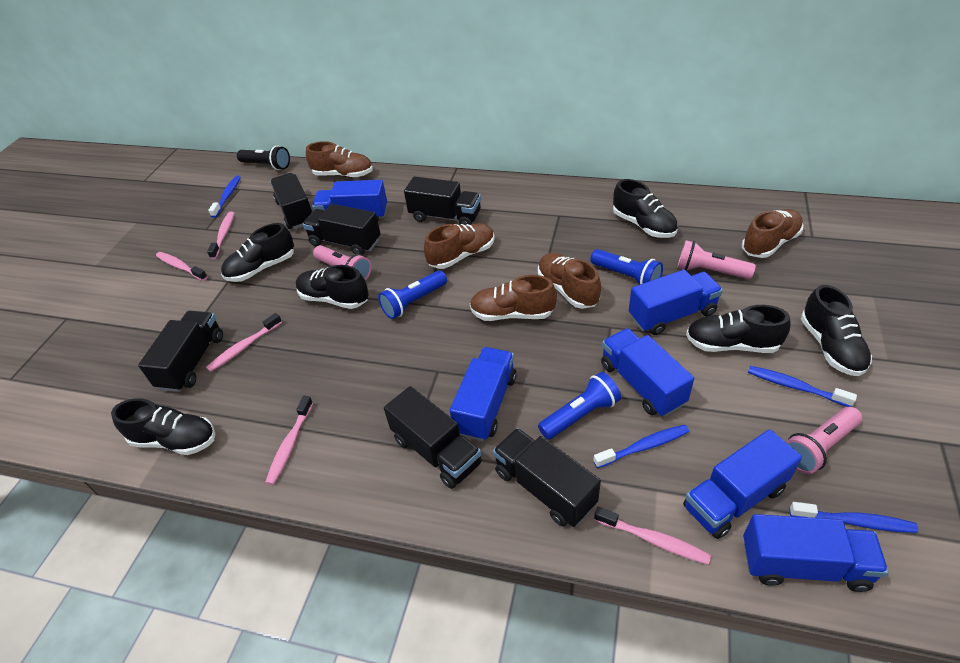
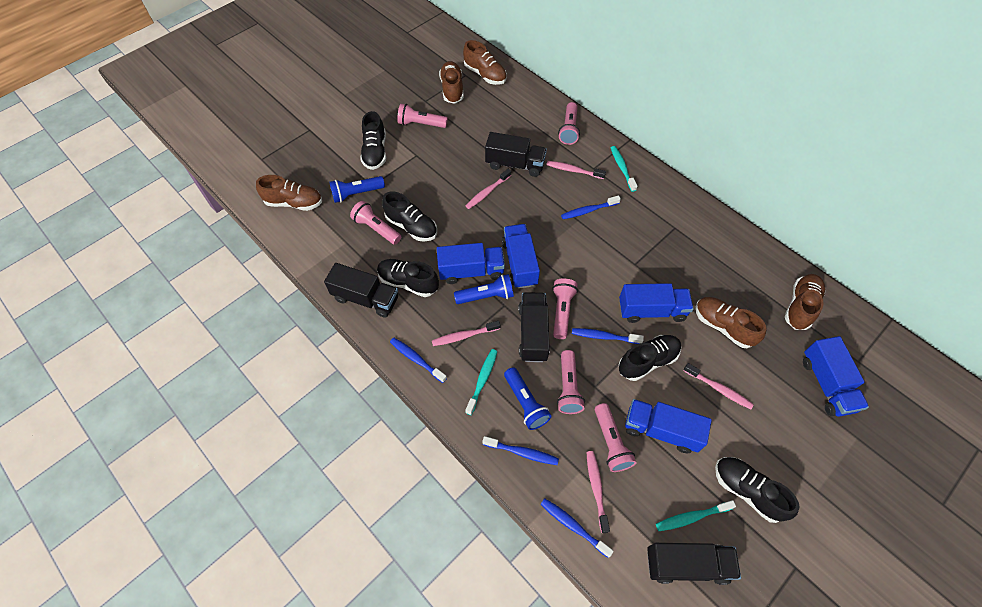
black flashlight: [237,146,290,170] = 1 -> none = 0
black shoe: [111,398,215,455] [221,223,294,282] [296,265,369,309] [613,179,678,238] [686,305,791,353] [801,285,872,376] = 6 -> [360,111,386,170] [377,259,439,297] [382,191,437,241] [618,335,681,381] [715,457,800,523] = 5
black truck: [138,311,223,392] [270,173,313,229] [303,204,381,255] [384,386,482,489] [404,176,481,225] [493,428,601,527] = 6 -> [324,263,398,318] [485,132,547,177] [518,293,550,362] [647,543,741,585] = 4
blue toothbrush: [208,176,241,218] [593,425,689,468] [748,366,857,407] [790,502,918,533] = 4 -> [390,338,447,383] [482,436,559,465] [541,498,614,558] [561,195,621,219] [572,328,644,344] = 5
blue truck: [312,180,387,221] [450,347,516,441] [601,328,694,417] [629,269,723,335] [683,429,802,539] [743,514,889,592] = 6 -> [437,243,505,284] [502,224,540,289] [619,283,694,323] [625,399,712,453] [803,336,869,417] = 5
pink flashlight: [313,245,372,281] [677,240,756,279] [786,407,862,474] = 3 -> [350,201,401,245] [397,104,448,128] [552,278,578,339] [557,350,585,414] [558,102,580,145] [595,403,637,472] = 6
turquoise toothbrush: none = 0 -> [465,349,498,415] [611,146,637,192] [656,500,736,531] = 3

